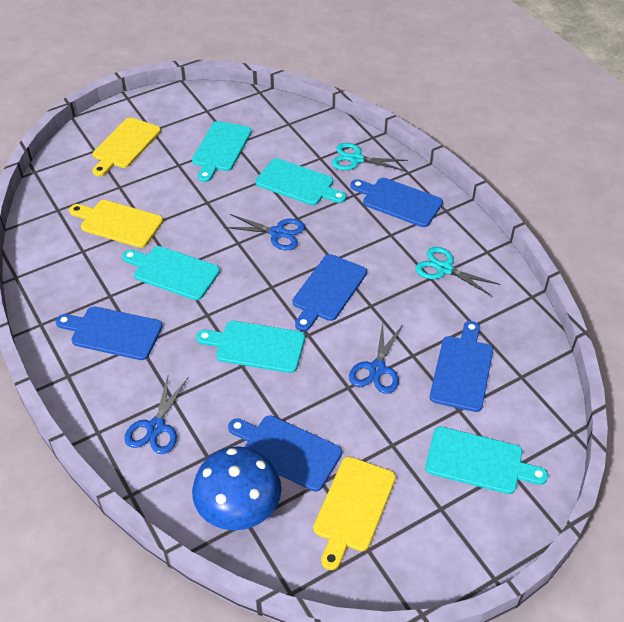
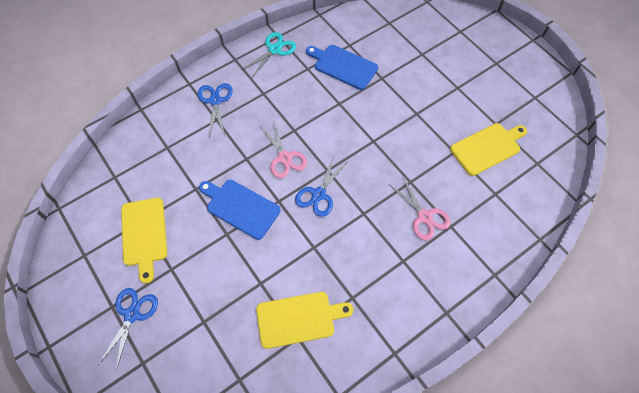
blue cutting board: [56,306,163,360] [228,415,342,492] [293,254,367,331] [350,178,443,227] [430,321,493,412] = 5 -> [199,180,281,240] [306,45,378,90] = 2
blue mushroom: [192,446,281,530] = 1 -> none = 0
pink scissors: none = 0 -> [260,122,307,178] [389,176,451,241] = 2
turquoise cutting board: [122,246,220,300] [192,121,252,182] [196,321,305,373] [255,158,346,205] [425,427,548,494] = 5 -> none = 0
turquoise scissors: [332,143,408,171] [415,247,501,296] = 2 -> [241,32,296,77] = 1

